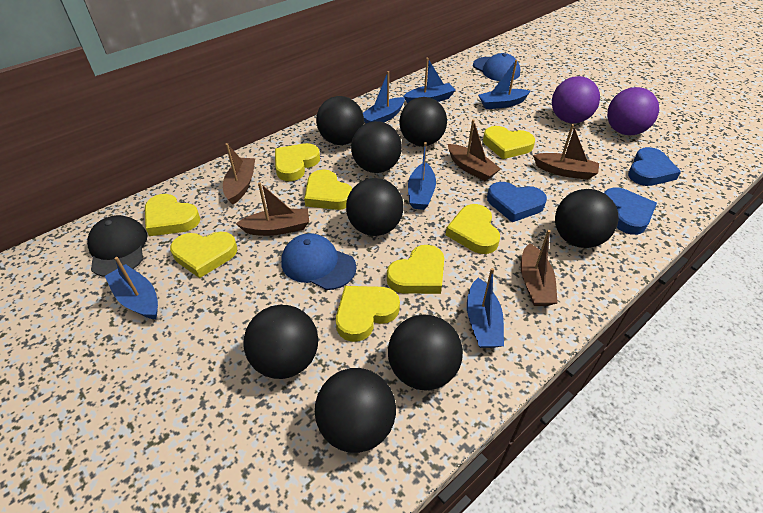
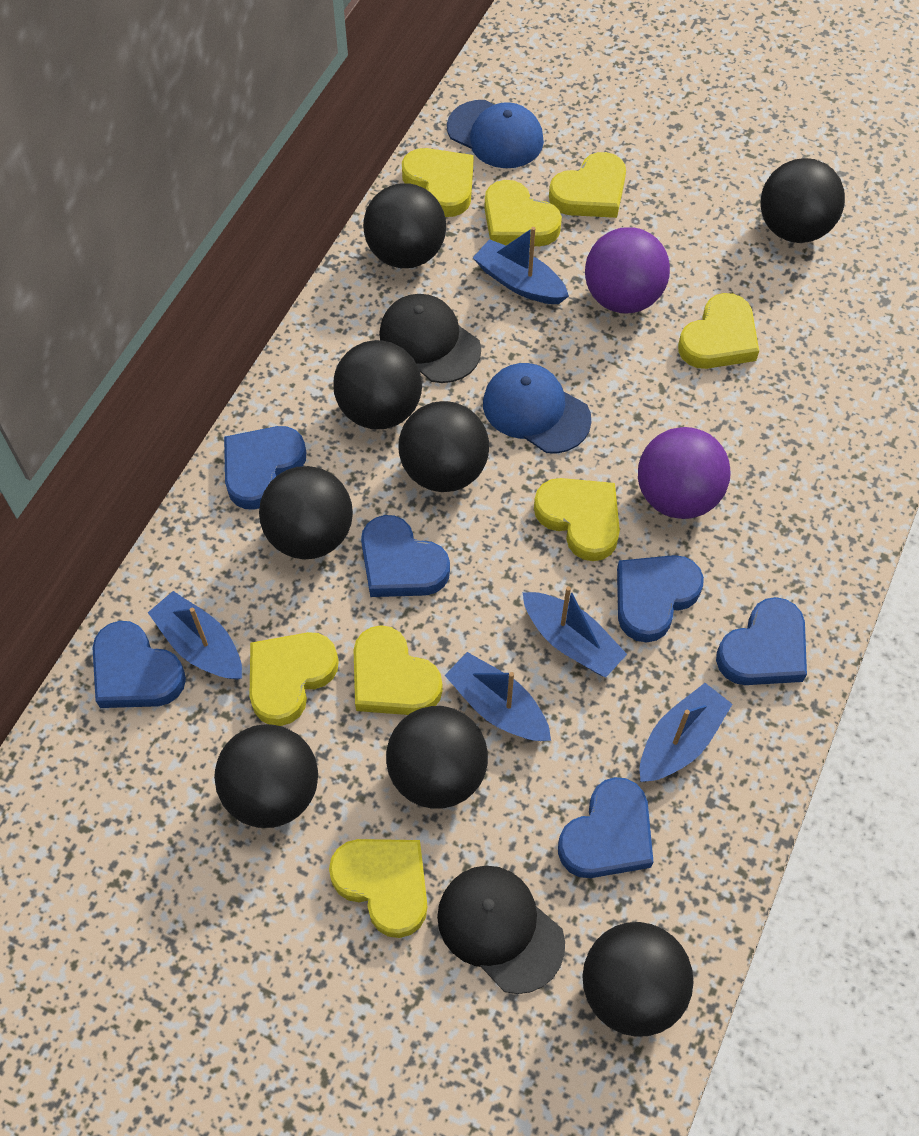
black cap: [87,215,147,277] = 1 -> [379,294,481,383] [437,866,565,994] = 2
blue boat: [105,257,158,319] [363,71,405,123] [403,58,456,103] [408,142,436,210] [467,268,504,348] [478,60,531,109] = 6 -> [148,591,242,680] [445,652,551,741] [473,227,569,304] [522,586,627,678] [640,683,732,782] = 5
blue heart: [487,182,547,222] [604,187,657,235] [628,147,681,186] = 3 -> [92,621,186,708] [224,426,306,510] [361,515,450,597] [558,777,654,878] [617,555,704,642] [716,597,807,685] = 6
brown boat: [223,143,255,204] [236,182,309,236] [448,119,501,181] [520,230,558,306] [533,124,599,180] = 5 -> none = 0

